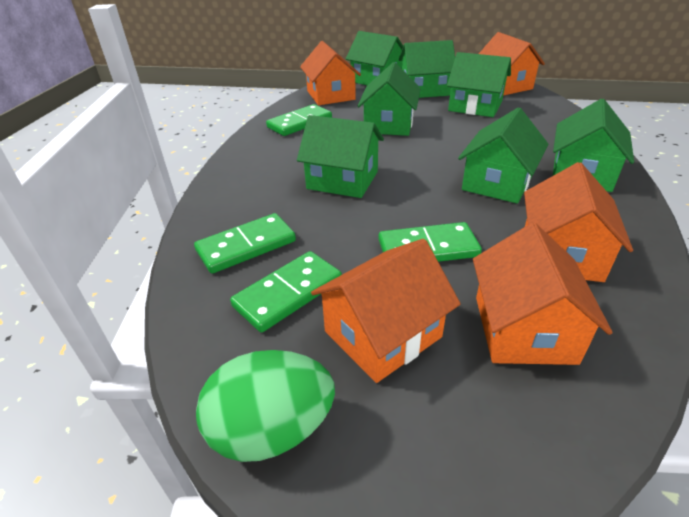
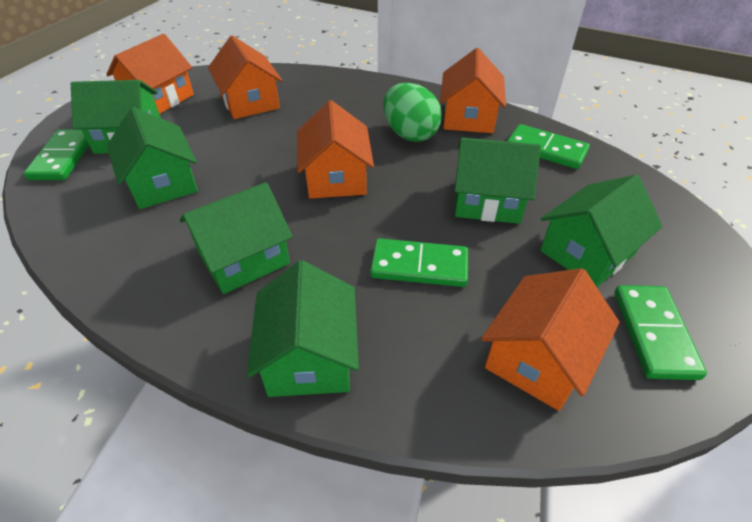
green house: [297,115,384,198] [346,31,403,85] [358,62,421,136] [399,40,455,98] [447,52,511,117] [458,107,549,204] [553,99,634,192] = 7 -> [71,80,161,154] [107,107,198,209] [180,182,293,294] [247,260,359,397] [455,137,541,224] [540,175,663,287] = 6

